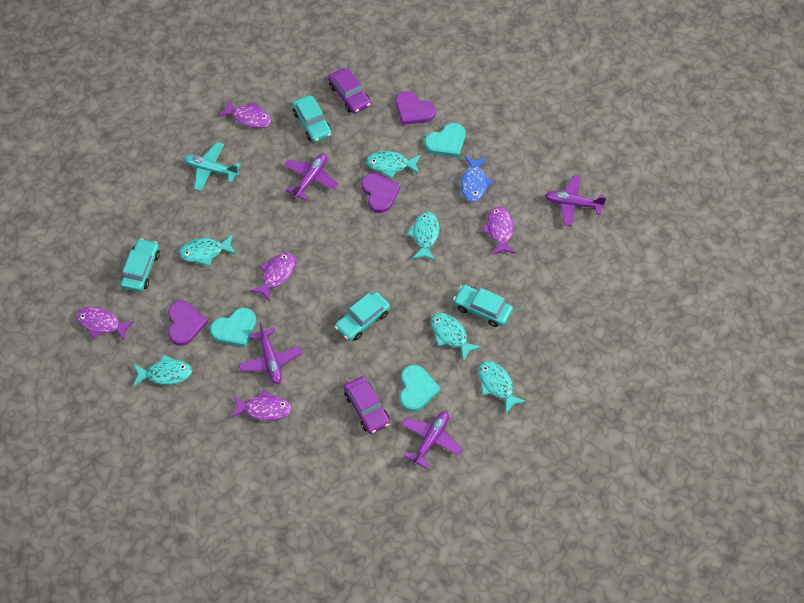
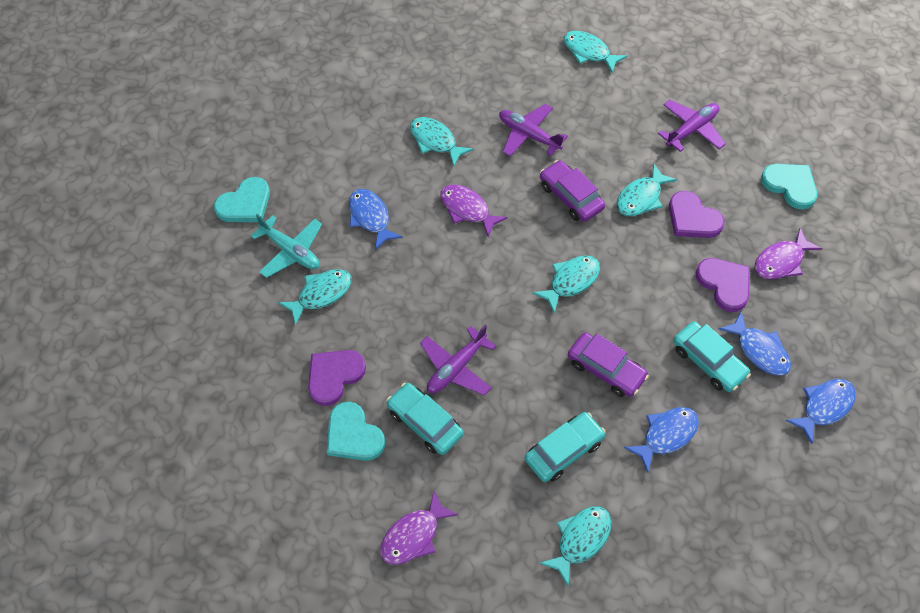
blue fish: [461,156,493,202] = 1 -> [349,189,403,250] [624,407,699,472] [719,311,791,376] [785,379,856,444] = 4
purple fish: [76,307,135,341] [218,99,272,129] [231,390,292,421] [250,253,296,302] [482,206,516,255] = 5 -> [380,491,459,565] [440,184,508,237] [755,228,822,279] = 3
purple plane: [238,322,302,384] [284,154,339,200] [401,411,463,468] [545,175,606,227] = 4 -> [420,325,496,396] [499,104,568,157] [658,100,726,152] = 3
turquoise car: [121,238,160,292] [292,95,332,142] [335,292,390,341] [453,285,513,327] = 4 -> [387,383,464,455] [525,412,606,482] [673,321,751,392] = 3

